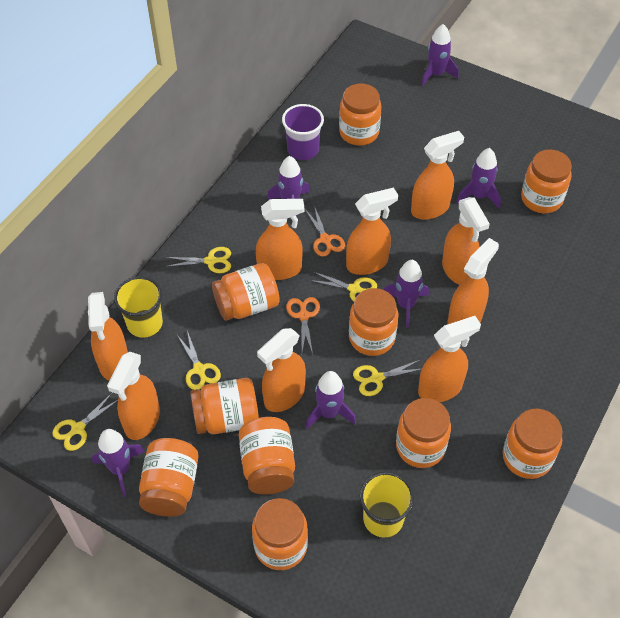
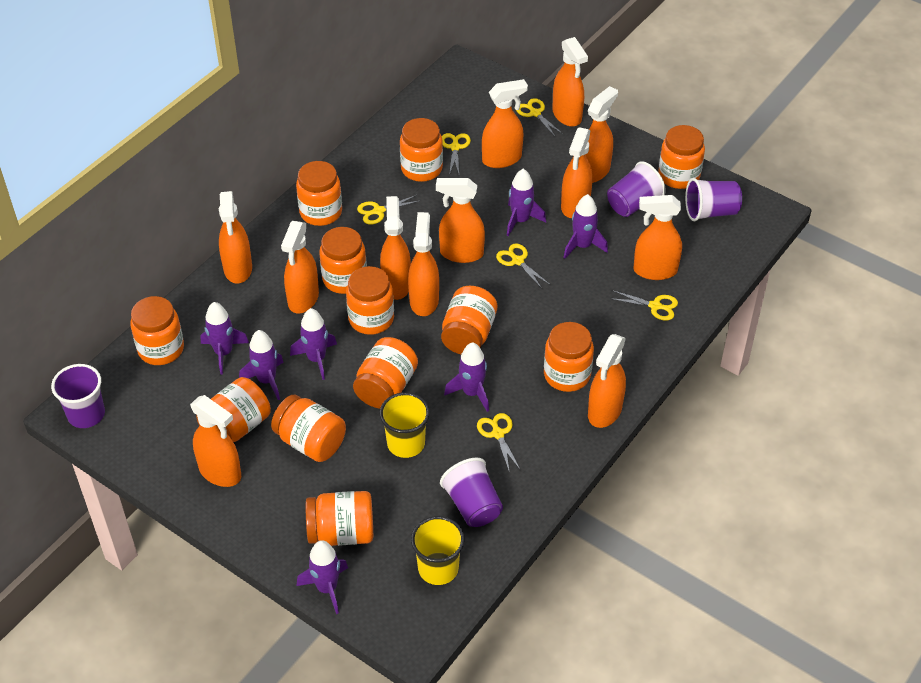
orange jar: [139,438,199,517] [190,378,259,434] [212,263,280,321] [239,417,295,494] [252,498,308,570] [339,84,381,146] [349,288,398,356] [396,398,451,468] [503,409,562,479] [521,149,572,213] = 10 -> [130,296,184,365] [196,377,271,442] [271,395,346,462] [296,161,342,226] [306,491,373,546] [319,227,367,294] [346,266,394,335] [353,337,418,409] [400,118,443,182] [441,286,497,354] [544,322,594,392] [658,125,705,189] = 12
orange scissors: [286,297,320,354] [305,206,345,257] = 2 -> none = 0
orange spray bottle: [88,292,128,380] [107,352,160,440] [256,199,304,280] [257,328,306,412] [346,188,398,275] [411,131,464,220] [418,316,481,402] [442,197,490,285] [447,238,499,325] = 9 -> [190,395,241,487] [219,191,252,284] [281,221,319,314] [380,196,411,300] [408,212,439,316] [436,178,485,263] [482,79,528,168] [552,37,588,127] [561,127,593,218] [586,86,618,183] [588,334,626,428] [633,195,682,280] = 12
purple cup: [282,104,324,160] = 1 -> [51,364,105,428] [440,458,503,527] [607,161,666,217] [685,178,742,221] = 4
purple rocket: [92,429,145,497] [267,156,310,217] [305,371,356,429] [384,260,429,328] [421,24,459,86] [456,148,501,209] = 6 -> [200,302,249,374] [239,330,284,400] [290,308,337,380] [297,540,348,614] [444,342,489,412] [507,169,546,236] [563,194,608,259] = 7
yellow scissors: [52,392,118,451] [165,247,231,273] [177,331,221,390] [309,272,377,301] [353,360,422,396] = 5 -> [357,195,420,224] [442,133,471,175] [477,413,521,473] [496,243,550,289] [516,98,563,138] [609,290,678,321] = 6

